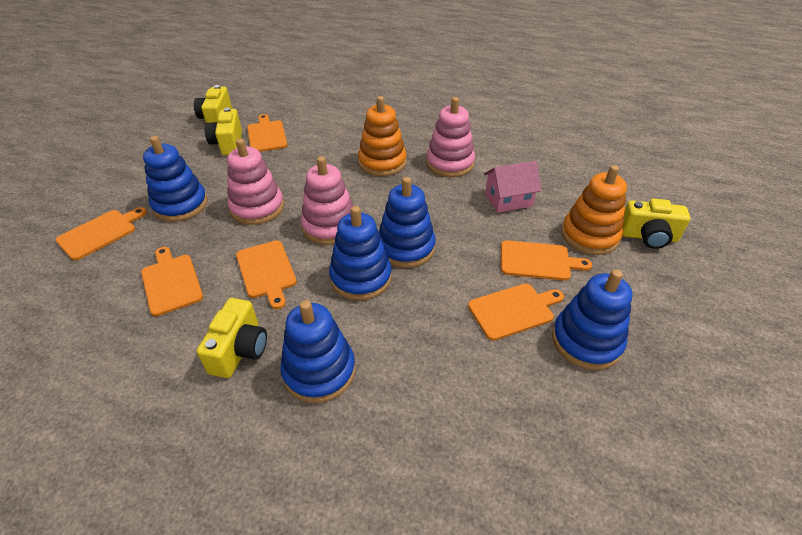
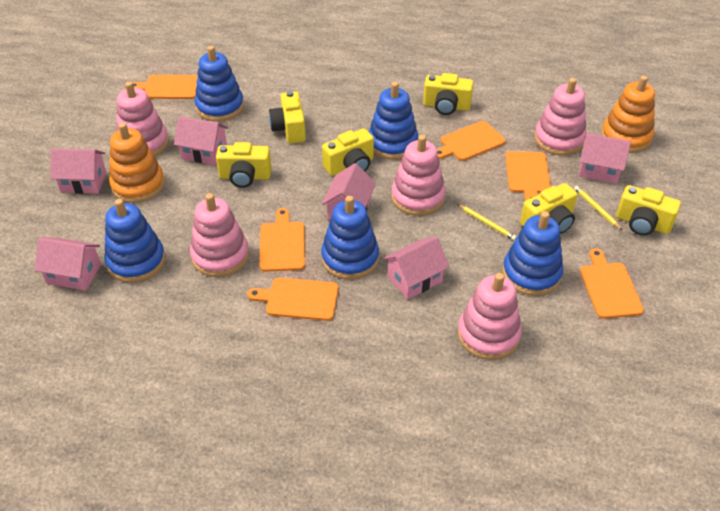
pink house: [484,161,542,213] = 1 -> [34,237,101,291] [51,148,107,194] [174,116,228,165] [322,163,376,221] [383,237,449,299] [579,133,631,184] = 6
pink stacking toy: [227,139,284,225] [301,156,353,245] [426,97,475,177] = 3 -> [116,82,169,156] [190,193,249,277] [391,135,446,216] [458,273,522,360] [534,78,587,156] = 5
yellow camera: [194,85,232,123] [197,298,267,378] [204,107,242,155] [623,198,691,249] = 4 -> [216,142,272,188] [269,91,306,144] [322,129,374,176] [423,73,474,115] [520,183,577,234] [616,185,681,236] = 6
yellow pencil: none = 0 -> [457,204,516,240] [574,186,622,230] = 2

